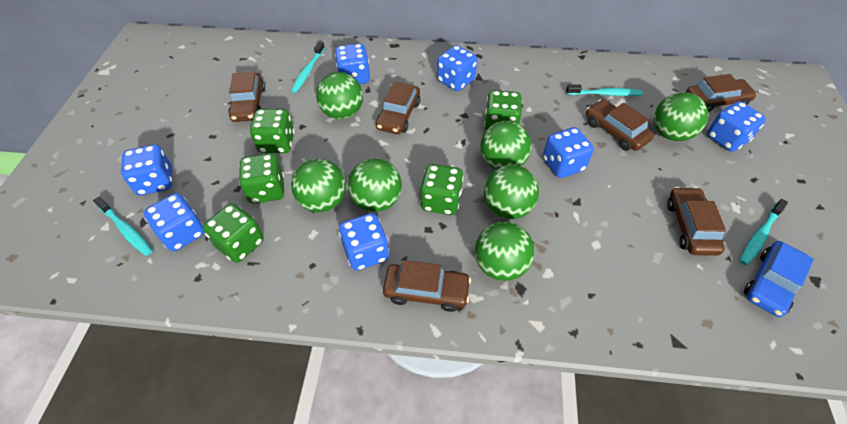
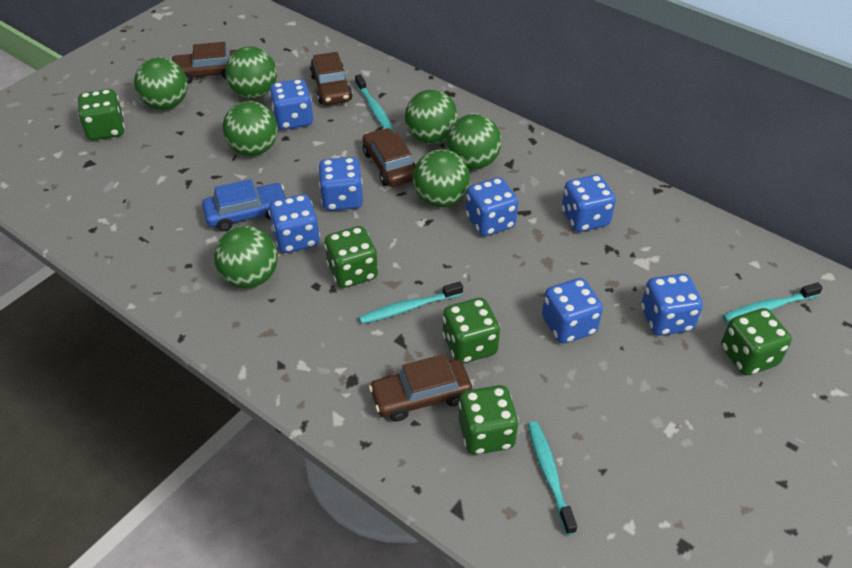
brown car: [228,72,265,122] [376,81,421,134] [383,260,471,312] [586,99,654,151] [667,187,726,256] [686,74,757,112] = 6 -> [170,42,237,84] [310,52,353,105] [363,128,416,187] [369,354,472,422] = 4

